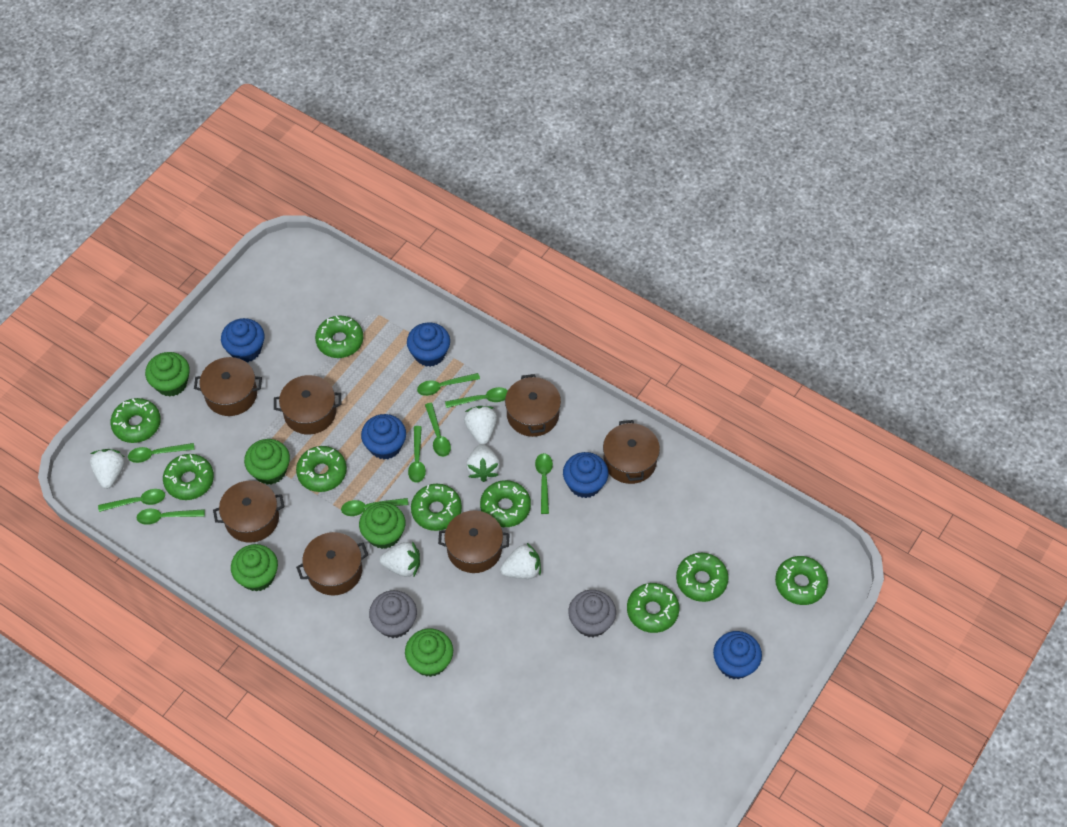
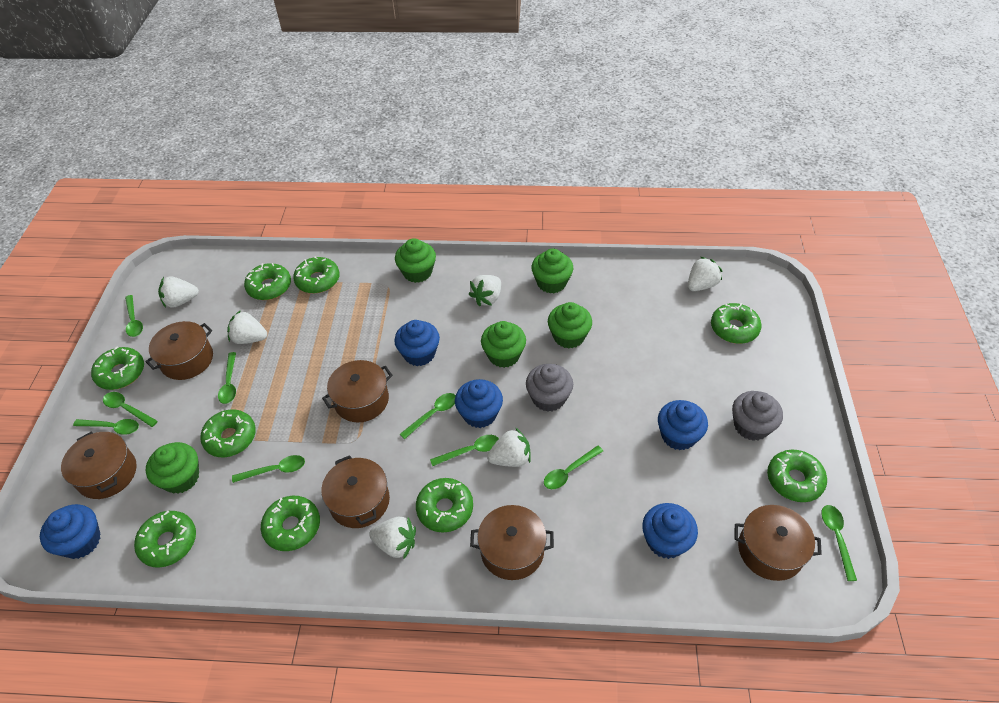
brown pot: [194,357,262,416] [213,481,284,543] [274,375,341,435] [296,532,368,596] [438,510,510,573] [505,374,561,437] [603,420,660,484] = 7 -> [61,432,136,499] [145,321,213,380] [321,455,390,528] [322,360,393,422] [470,505,554,580] [734,505,822,581] = 6
white strawberry: [90,449,125,489] [379,541,420,577] [464,406,497,444] [466,444,500,482] [500,543,541,579] = 5 -> [158,276,199,308] [227,310,267,344] [369,517,416,559] [469,275,501,307] [487,428,531,467] [688,257,723,291] = 6

